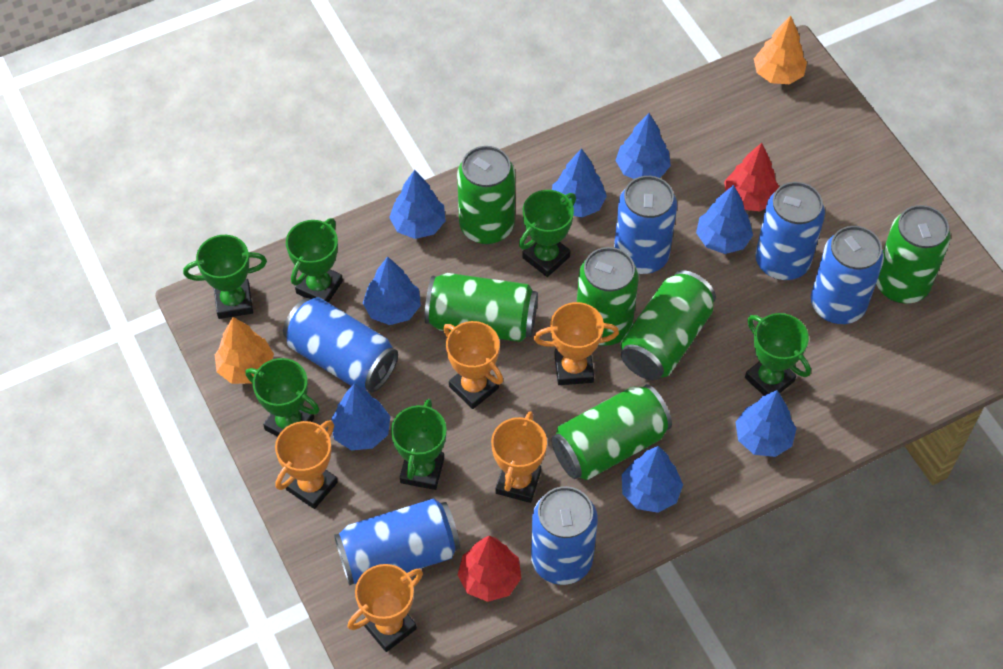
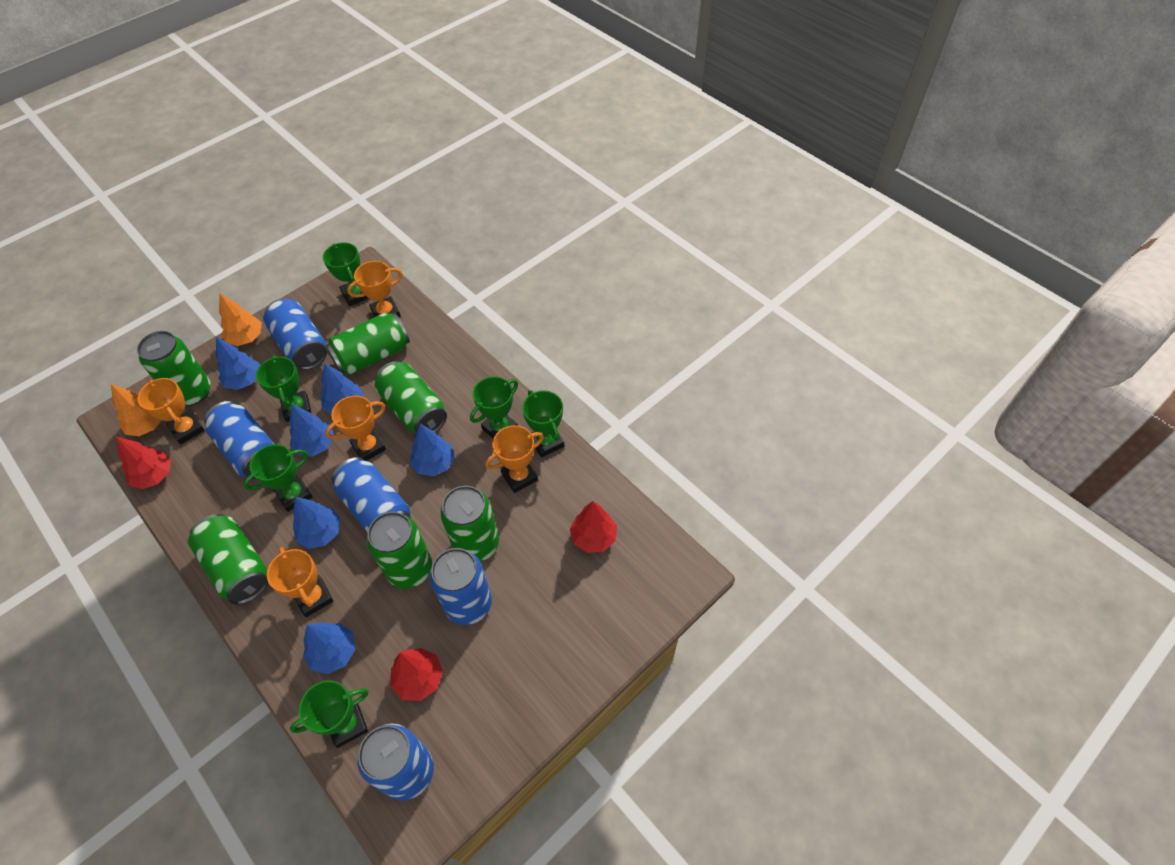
blue can: [283,297,398,393] [334,498,460,586] [531,486,598,585] [614,176,677,274] [755,182,825,280] [811,226,884,324] = 6 -> [204,401,274,479] [263,298,327,370] [332,457,411,533] [357,723,434,801] [429,548,492,625] = 5
blue tree: [331,384,390,450] [363,257,421,325] [389,170,446,239] [552,148,607,217] [615,113,671,179] [622,446,683,513] [696,185,753,254] [735,390,797,457] = 8 -> [216,337,260,390] [290,404,334,457] [293,497,341,549] [303,622,355,674] [321,363,364,415] [410,424,455,476] = 6
red tree: [458,536,521,602] [724,143,779,212] = 2 -> [116,437,171,489] [390,648,443,701] [570,501,617,553] = 3

